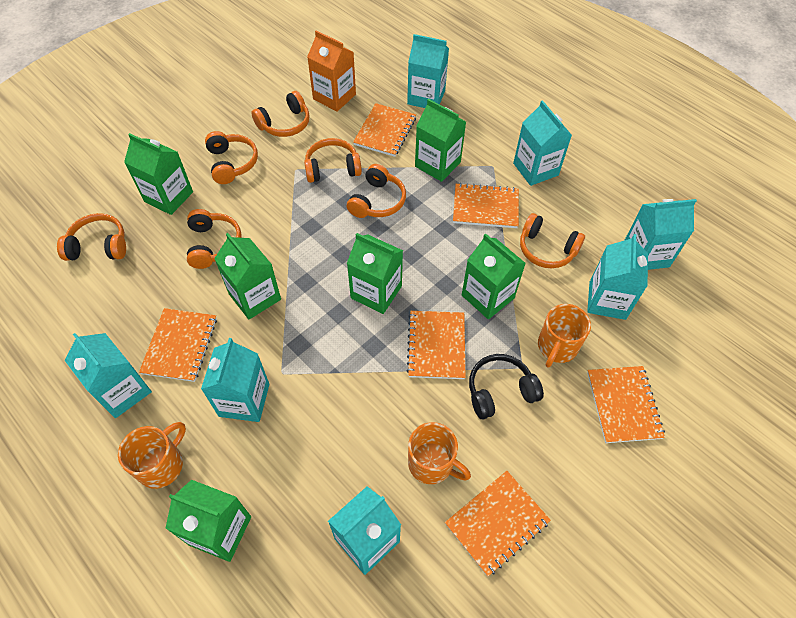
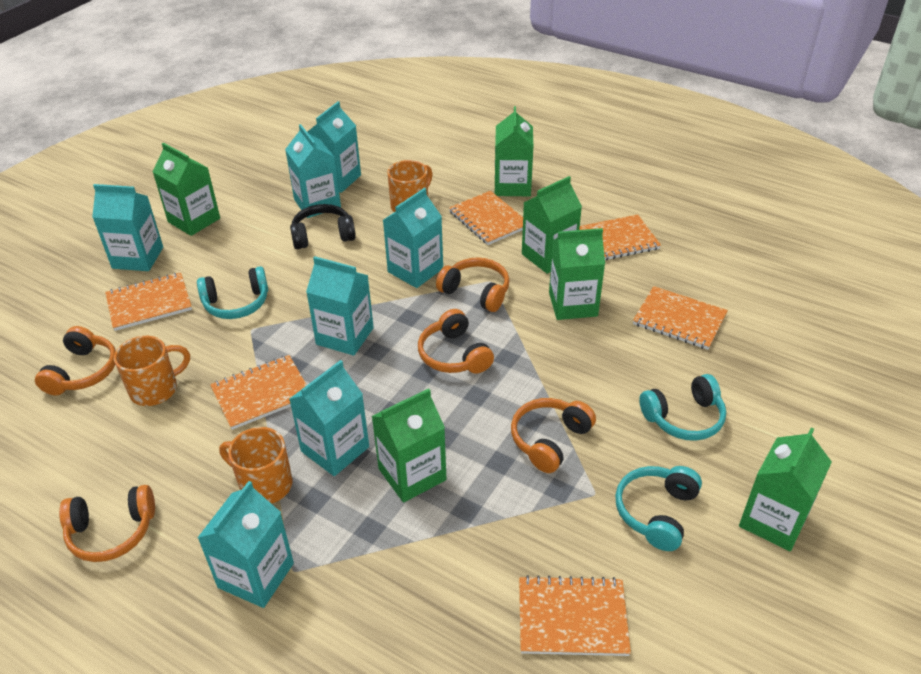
orange carton: [307,30,356,112] = 1 -> none = 0
orange headphones: [57,213,126,261] [187,209,242,269] [205,131,258,184] [252,91,310,137] [304,138,362,183] [347,164,406,218] [520,213,585,268] = 7 -> [35,326,116,395] [59,485,155,562] [418,309,494,374] [436,257,509,312] [511,398,596,473] = 5
turquoise headphones: none = 0 -> [197,266,268,319] [615,466,702,551] [639,374,726,441] = 3

